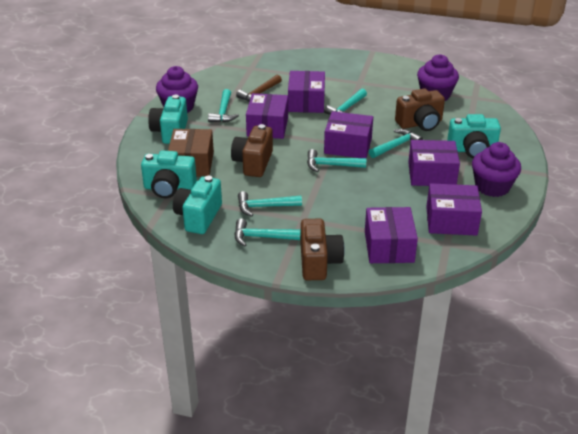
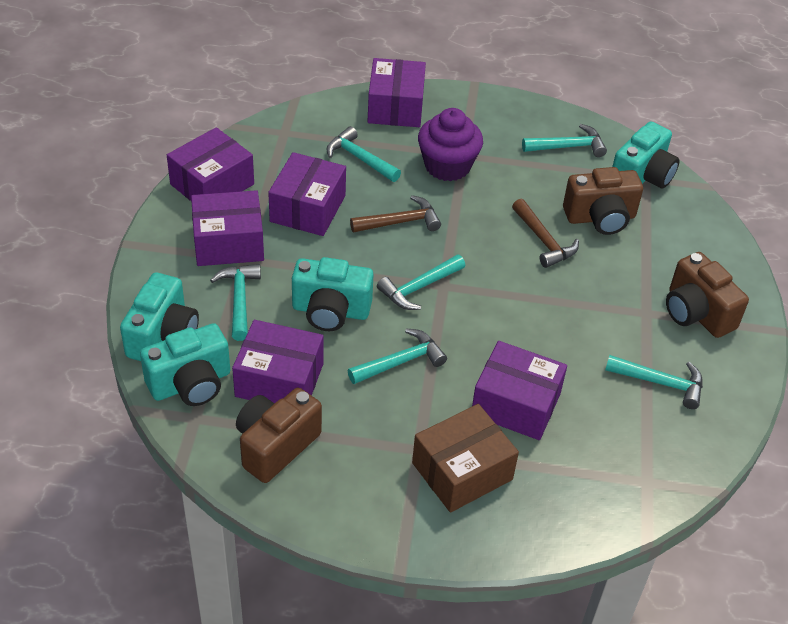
brown hammer: [236,75,282,102] = 1 -> [350,195,441,233] [512,199,579,268] = 2
purple cupcake: [156,66,198,113] [417,54,459,101] [472,142,521,197] = 3 -> [418,108,483,181] = 1

